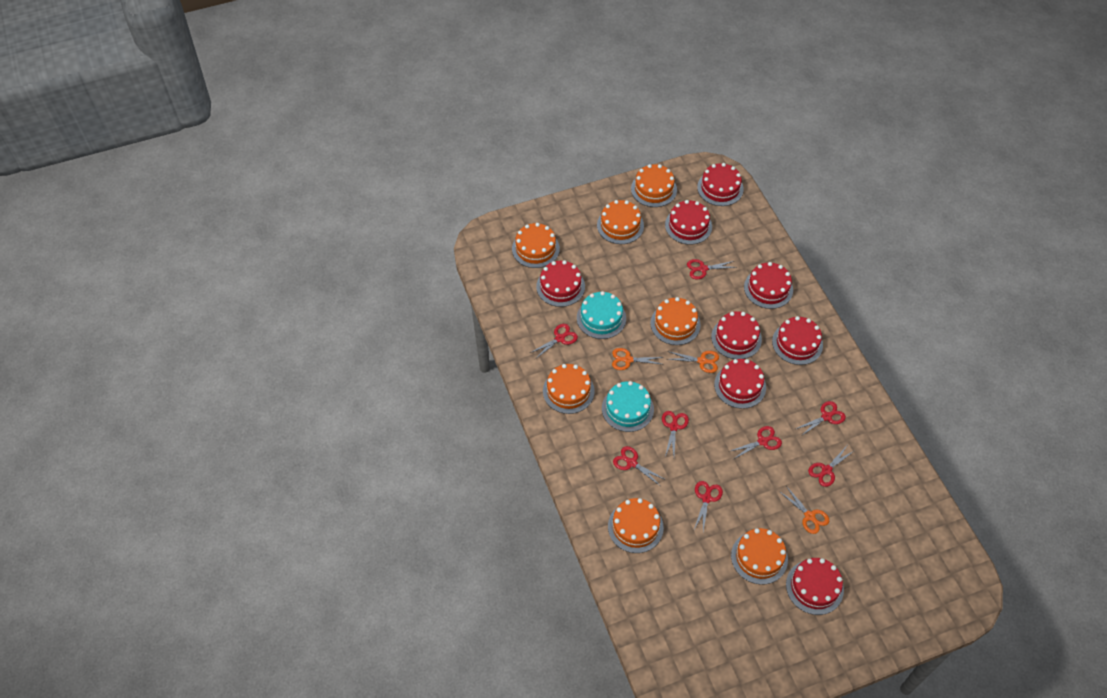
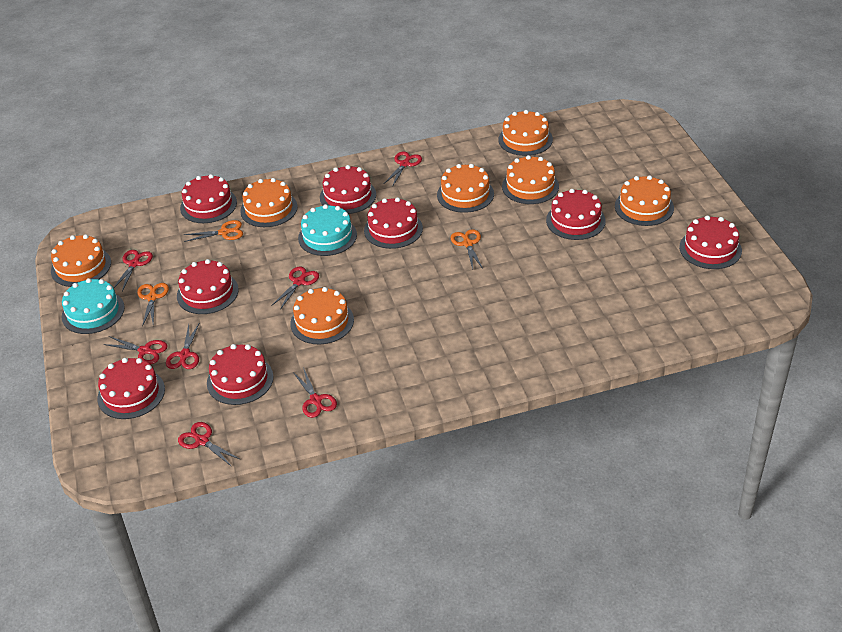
red scissors: [530,324,578,359] [613,446,666,485] [662,411,689,457] [687,259,736,279] [694,481,723,531] [731,426,782,459] [796,401,846,436] [808,446,854,487] = 8 -> [103,336,168,364] [113,250,153,291] [166,322,200,369] [178,422,241,467] [271,267,319,310] [293,367,337,418] [384,152,422,187] = 7

